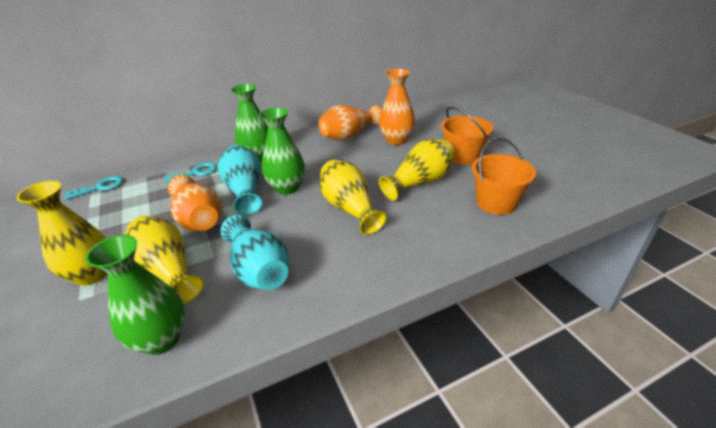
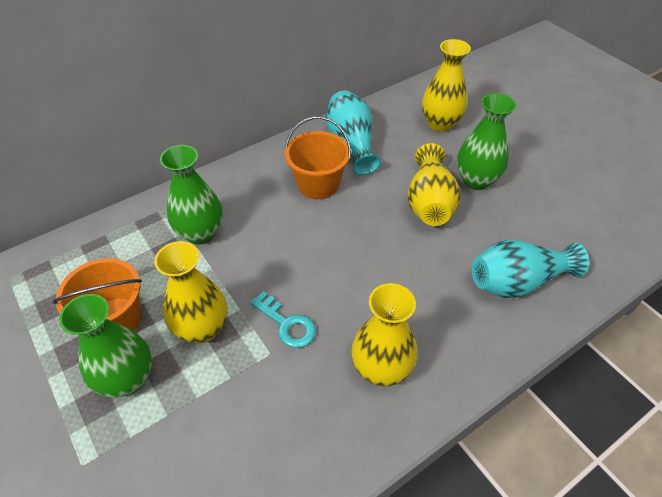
orange vase: [168,175,222,232] [318,105,382,141] [379,69,415,145] = 3 -> none = 0
turquoise key: [65,176,123,200] [164,162,217,183] = 2 -> [250,291,316,348] = 1

